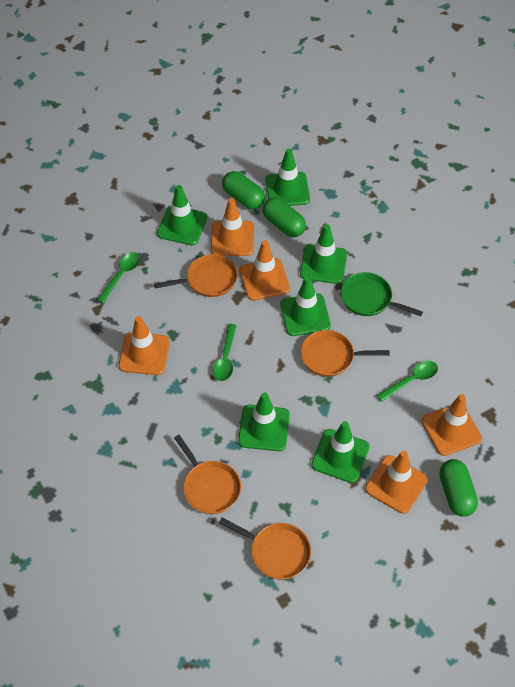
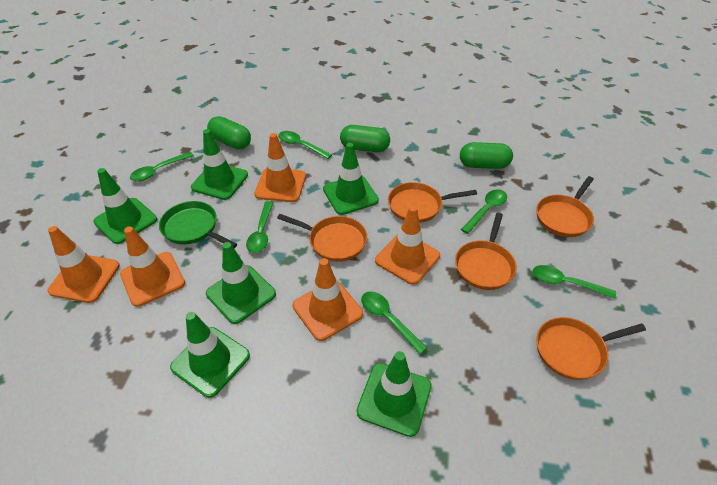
green spoon: [97,252,140,303] [213,324,237,381] [377,361,438,402] = 3 -> [130,152,194,181] [246,201,274,253] [278,131,332,159] [361,291,427,354] [461,189,507,234] [533,265,616,299] = 6
orange pan: [154,254,238,297] [174,435,241,514] [219,517,311,580] [301,330,390,377] = 4 -> [277,214,367,262] [388,182,477,223] [455,213,517,290] [536,176,594,237] [536,317,646,380] = 5

